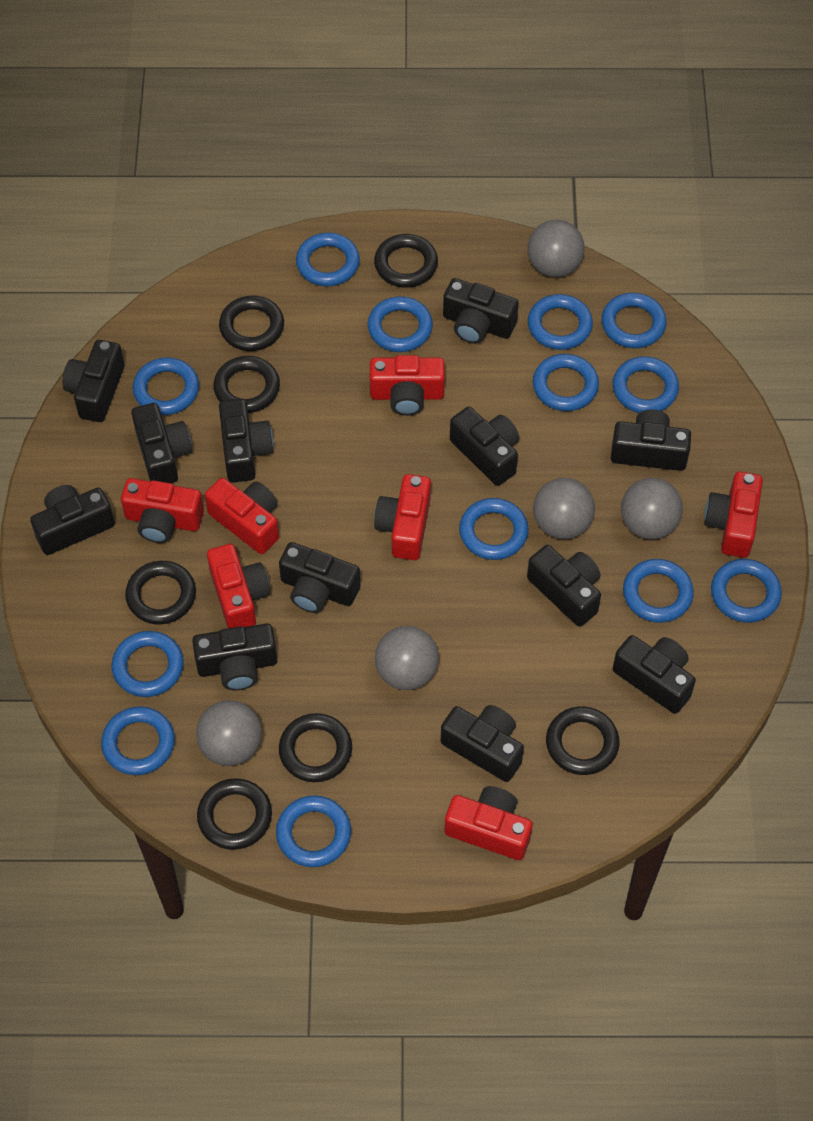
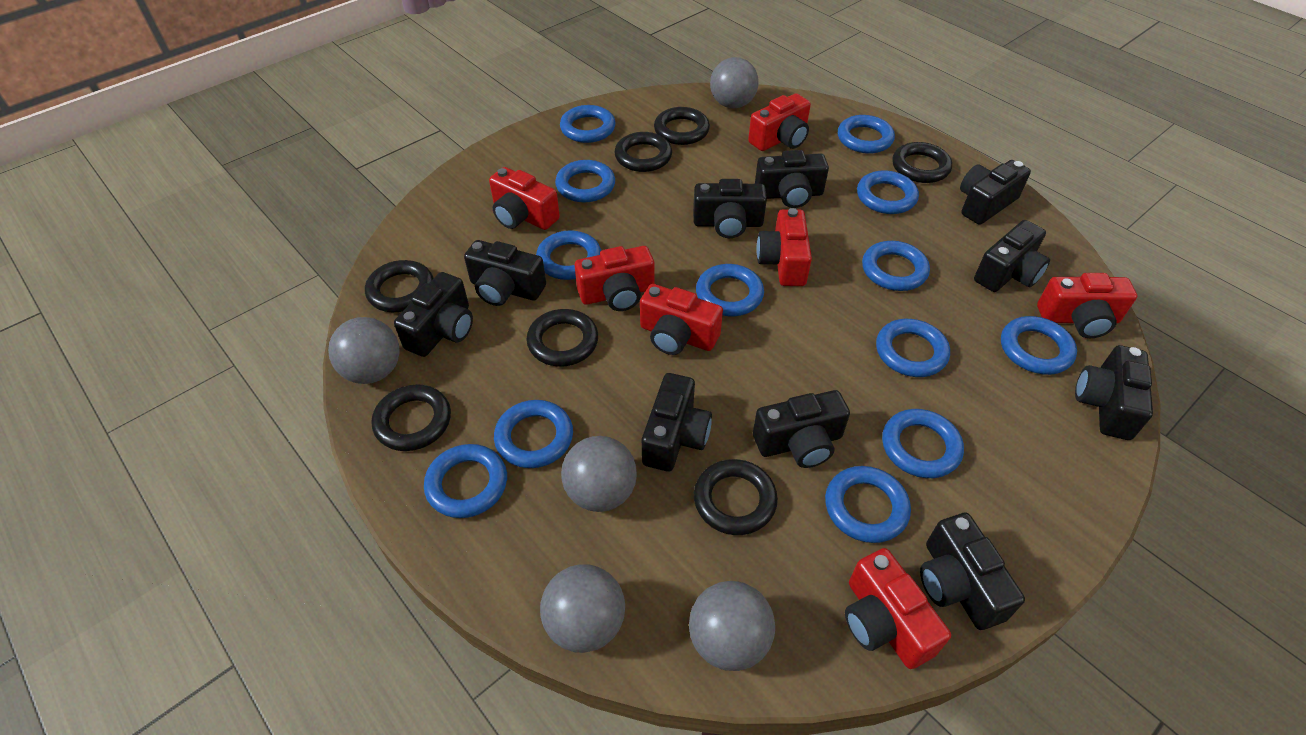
black camera: [30,485,115,555] [63,340,125,422] [131,403,192,483] [192,623,277,690] [219,399,274,483] [279,542,361,613] [441,705,524,782] [443,278,519,344] [450,407,519,486] [527,545,601,627] [611,409,691,471] [613,635,696,714] = 12 -> [394,272,473,357] [464,240,546,306] [642,373,712,472] [693,179,767,238] [753,390,850,468] [755,150,829,208] [920,513,1025,630] [960,160,1031,225] [974,220,1050,292] [1075,345,1153,440] = 10

